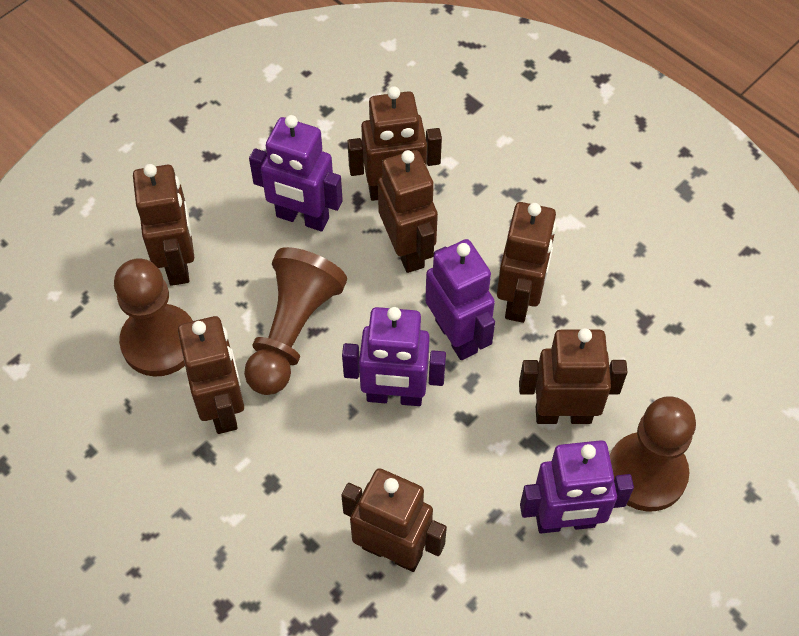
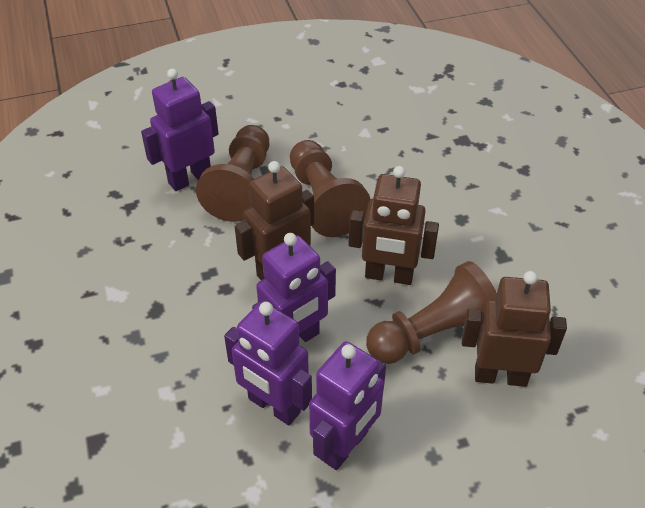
brown robot: [133,164,194,286] [178,316,244,434] [341,468,447,572] [348,86,442,201] [378,150,438,273] [497,202,557,323] [519,328,627,424] = 7 -> [235,161,314,280] [348,166,439,285] [462,271,567,387] = 3

